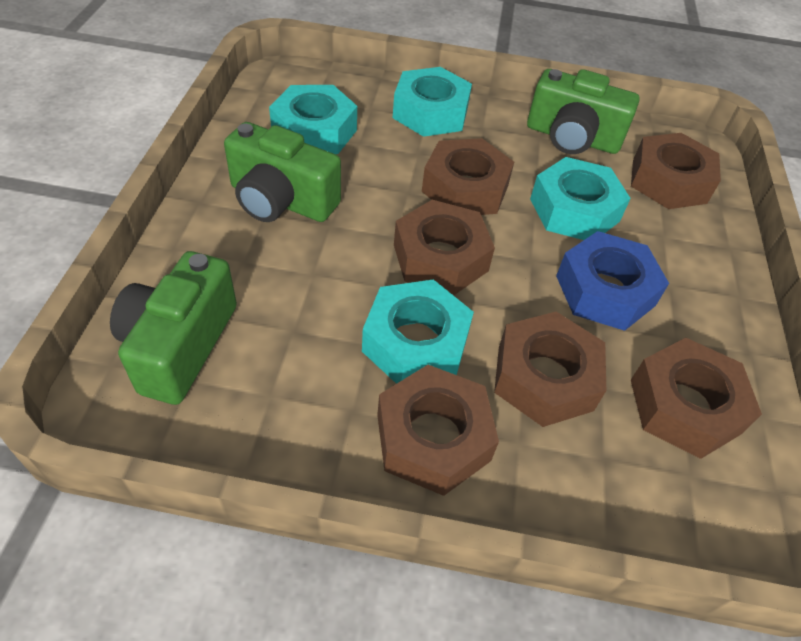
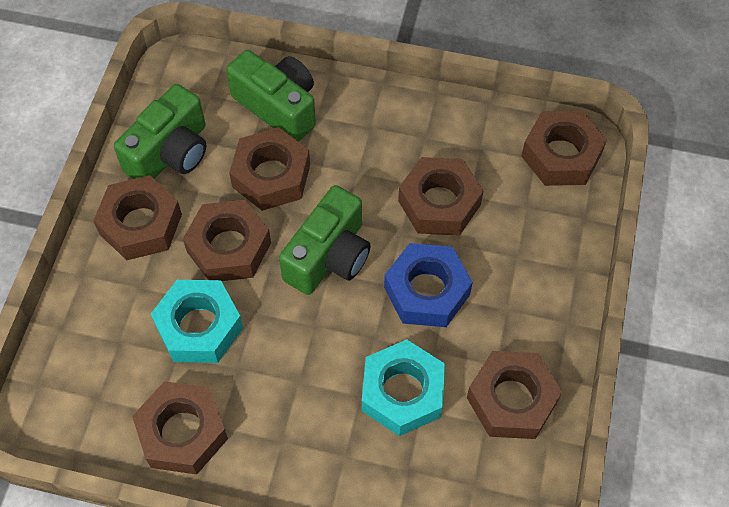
brown nut: [377,365,499,496] [394,200,495,295] [422,138,514,215] [494,312,606,427] [631,133,721,209] [631,338,762,459] = 6 -> [93,175,182,260] [132,381,228,474] [183,200,271,281] [229,127,310,211] [398,157,483,236] [467,351,562,439] [521,111,607,186] = 7
turquoise nut: [269,85,357,154] [362,279,474,384] [393,67,472,137] [530,157,631,240] = 4 -> [151,280,243,363] [362,339,445,436] = 2

